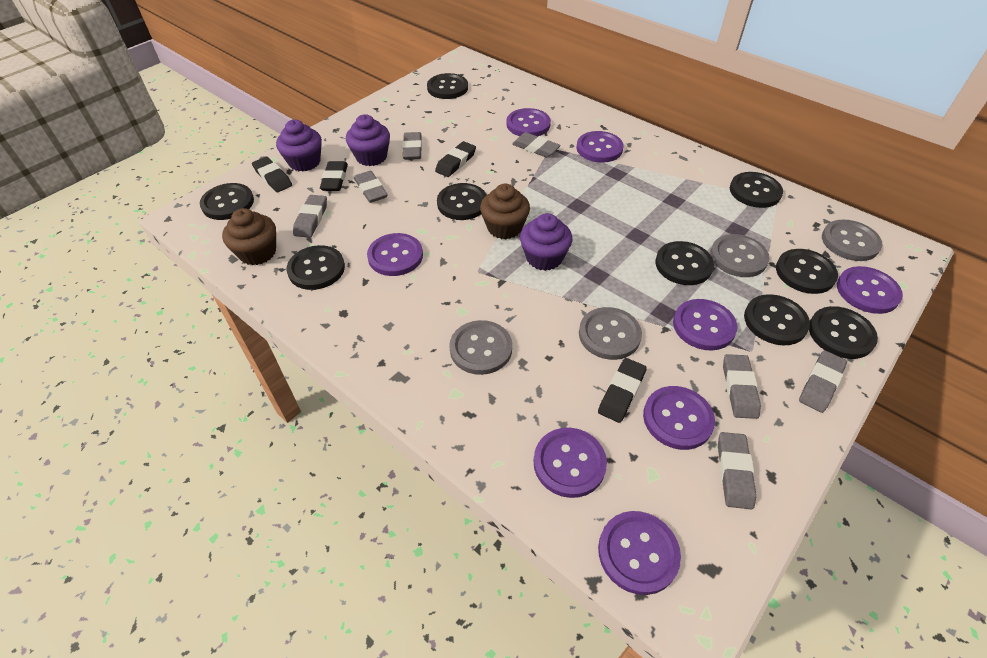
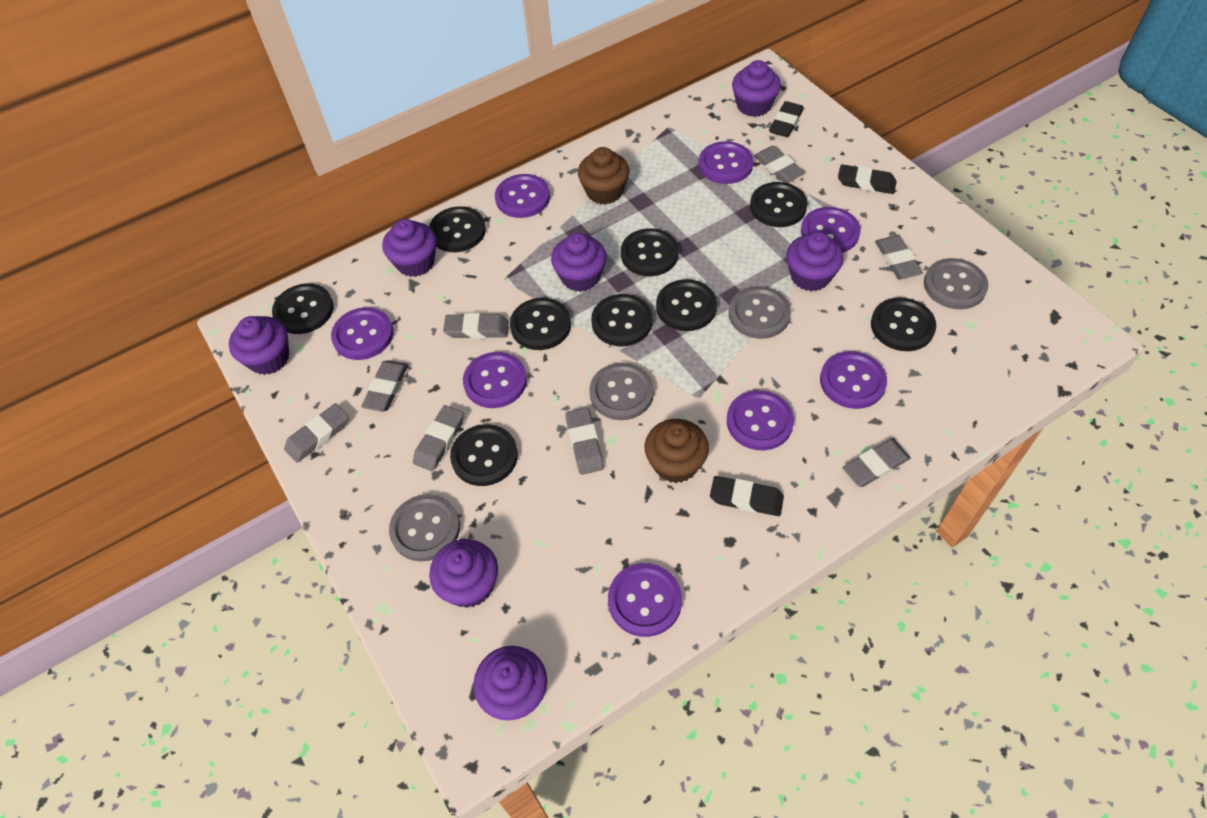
black eraser: [252,157,292,192] [320,161,348,191] [435,141,476,177] [598,358,647,423] = 4 -> [710,476,784,516] [769,101,804,137] [838,164,897,194] = 3
grey eraser: [293,195,327,238] [354,171,388,203] [402,132,422,160] [512,132,561,157] [718,432,757,509] [723,354,761,419] [799,350,847,413] = 7 -> [284,403,349,463] [361,360,408,412] [413,405,464,471] [443,313,509,339] [565,408,604,475] [754,145,805,183] [842,439,911,487] [875,235,923,279] = 8
purple cupcake: [276,120,322,172] [346,114,390,166] [520,213,573,271] = 3 -> [229,316,289,375] [382,219,437,277] [429,539,498,608] [473,646,547,721] [551,233,606,292] [732,60,781,117] [786,232,844,291] = 7

